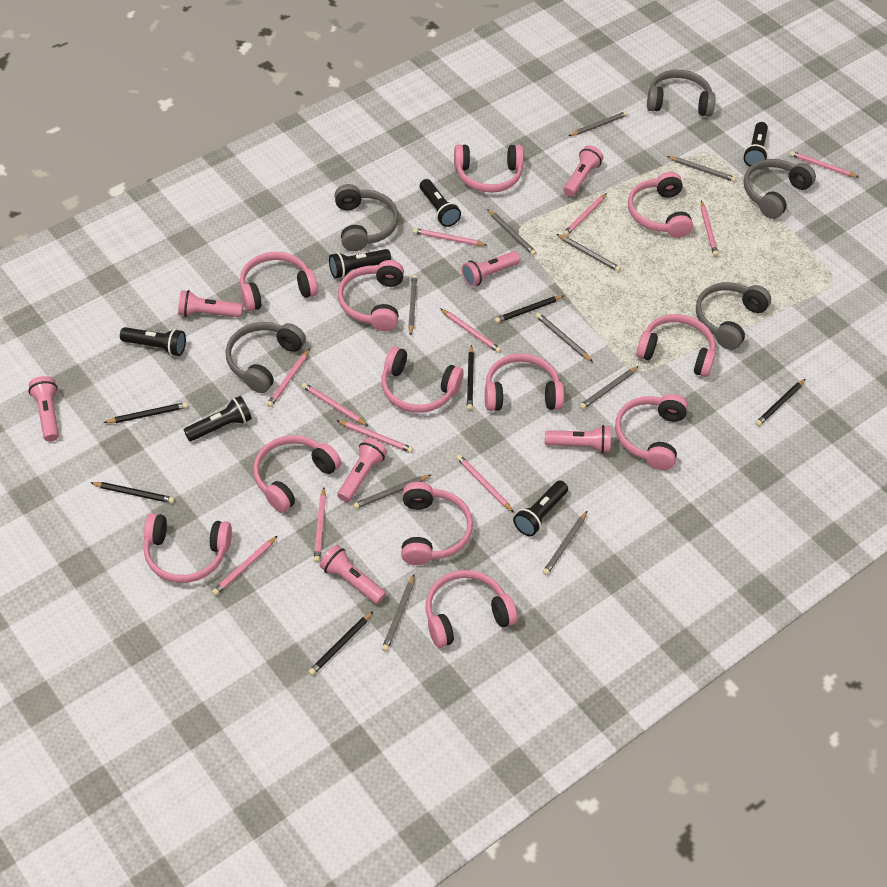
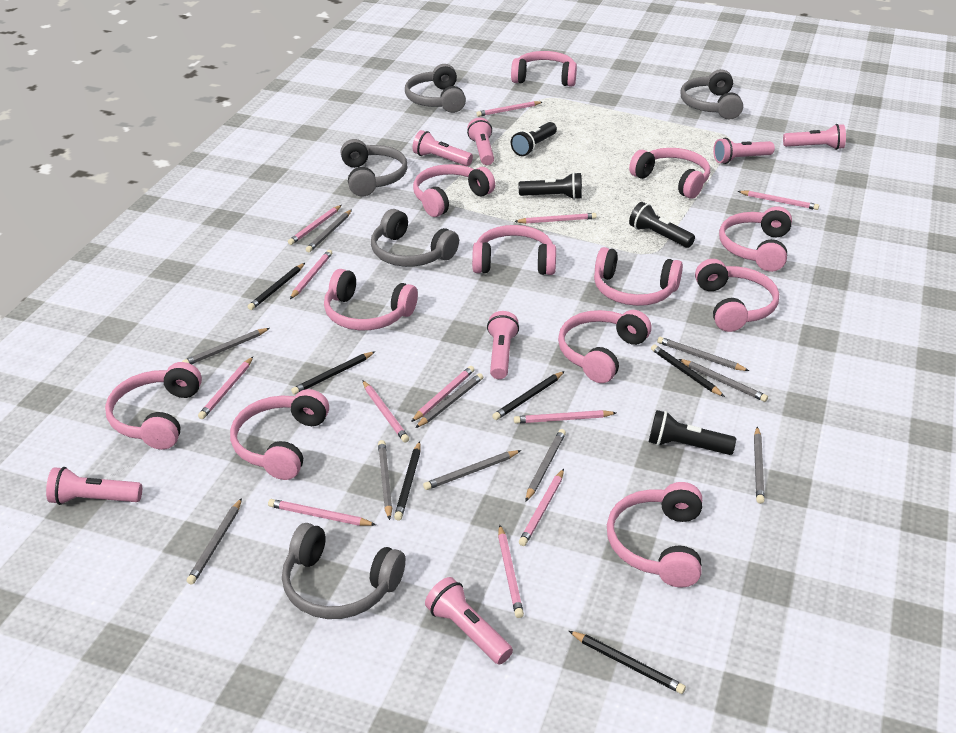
black flashlight: [120,327,186,356] [184,396,252,441] [329,249,391,278] [420,179,461,227] [513,481,568,536] [743,122,768,166] = 6 -> [511,122,557,156] [519,172,582,200] [629,202,695,248] [649,410,736,455] = 4
pink pencil: [212,536,277,596] [267,349,310,407] [302,383,368,426] [314,487,326,562] [337,420,413,453] [413,228,487,246] [440,308,502,353] [456,454,514,512] [563,193,607,236] [701,201,718,256] [790,151,858,177] = 11 -> [198,357,253,419] [268,499,376,526] [288,205,342,245] [290,250,332,299] [362,380,409,443] [411,366,475,422] [477,101,542,117] [498,525,524,618] [514,213,597,224] [514,410,616,424] [519,469,564,546] [738,191,819,210] = 12

